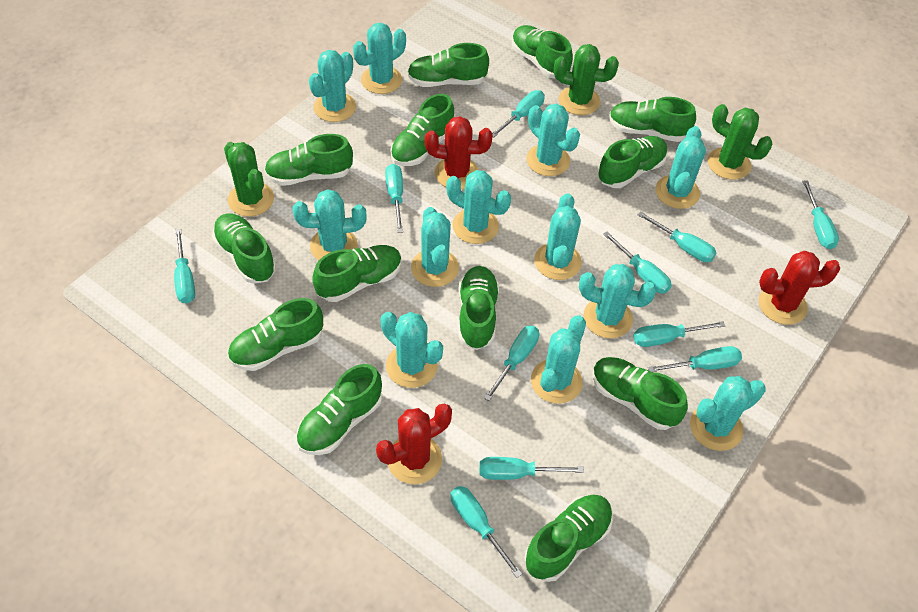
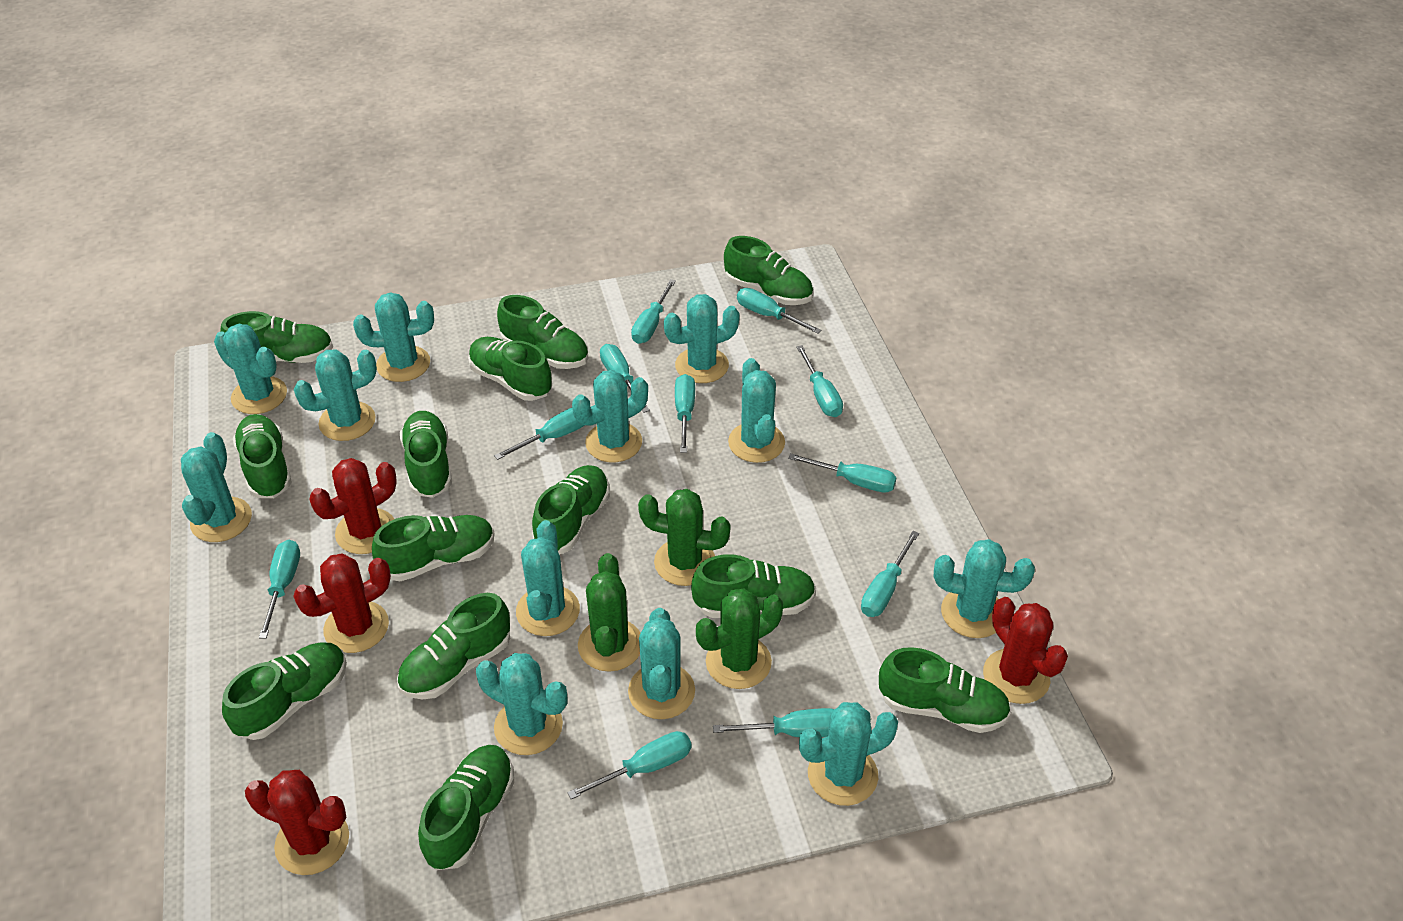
red cactus: [376,404,452,484] [425,116,493,189] [759,251,840,325] = 3 -> [245,770,349,875] [293,553,391,653] [310,458,397,554] [983,597,1068,704] = 4

